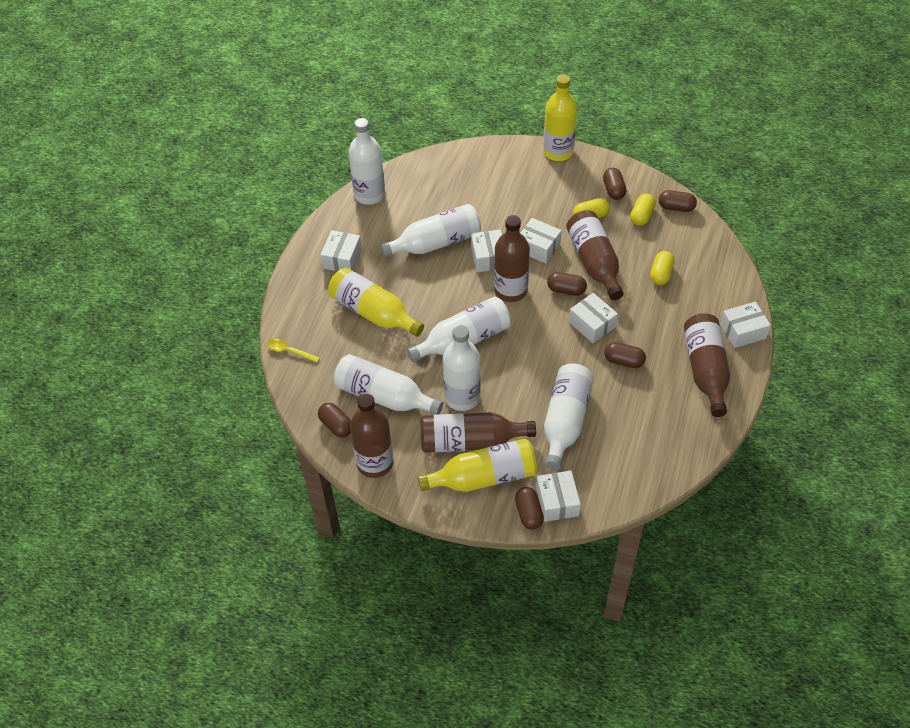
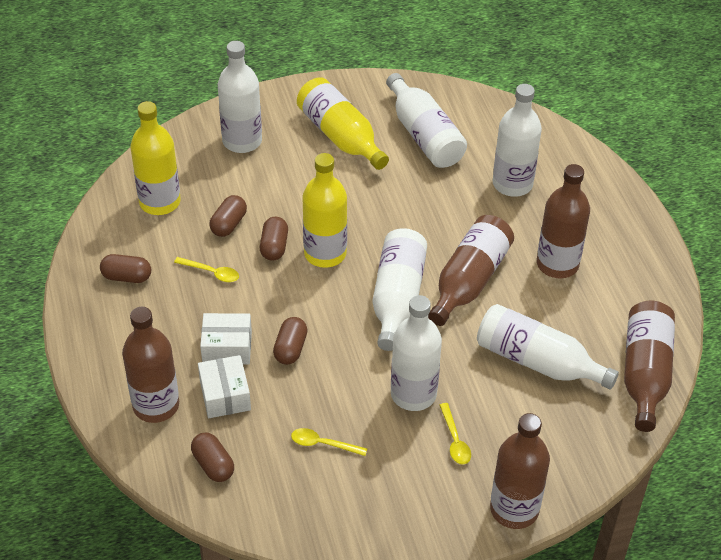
brown capsule: [318,403,351,438] [515,487,544,530] [547,272,587,296] [603,168,626,200] [604,342,646,368] [659,190,697,212] = 6 -> [100,254,151,283] [191,433,234,482] [209,195,247,237] [260,217,288,261] [273,317,308,365] = 5
white box: [321,230,362,271] [471,229,502,272] [521,218,562,264] [536,471,581,522] [569,293,618,343] [720,301,771,348] = 6 -> [198,355,251,418] [200,313,252,365] = 2
yellow capsule: [573,198,610,218] [630,193,656,226] [650,251,675,285] = 3 -> none = 0
yellow spoon: [267,339,320,363] = 1 -> [174,257,239,282] [291,428,367,456] [439,403,471,464] = 3

